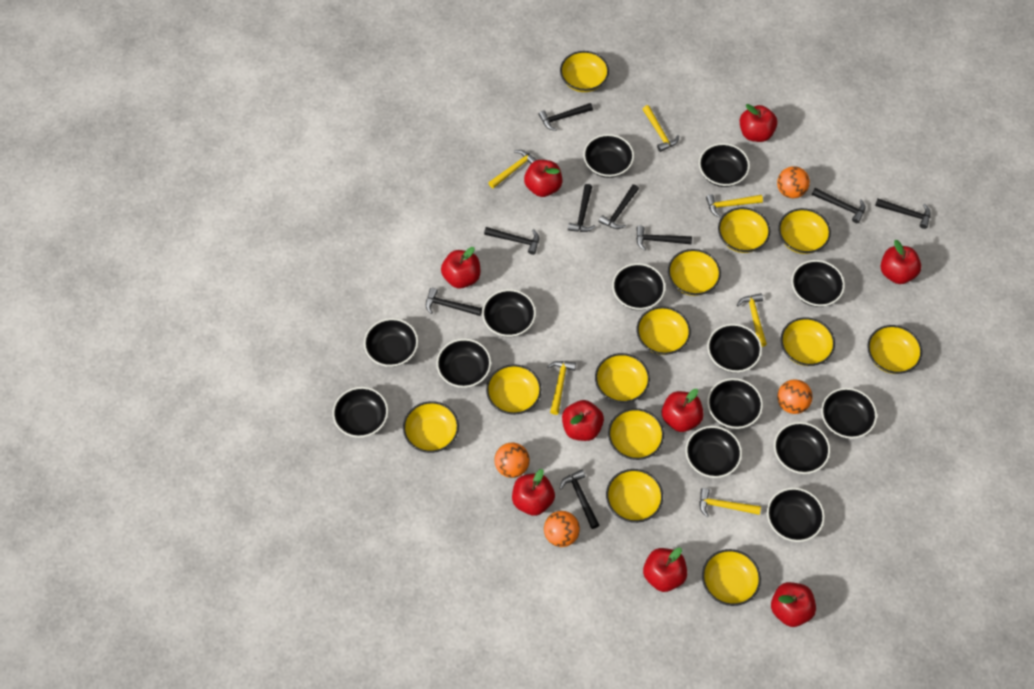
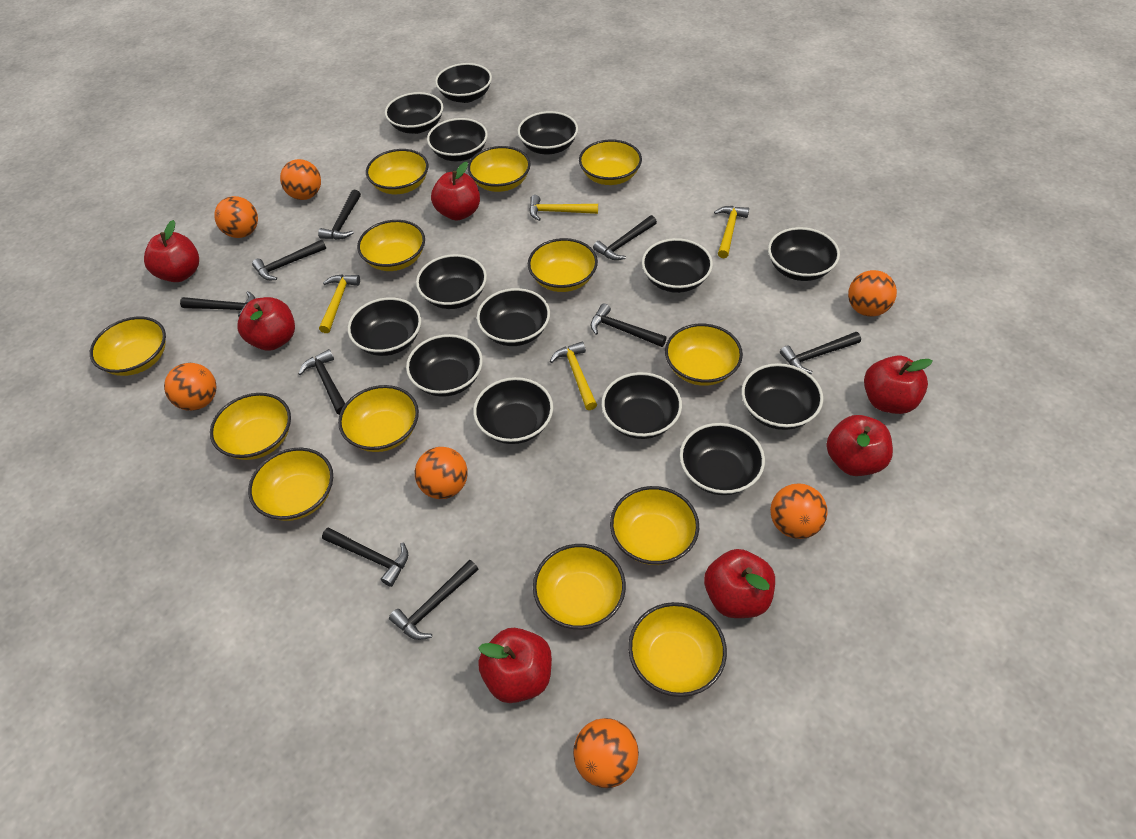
orange ball: [494,443,530,478] [544,511,580,547] [777,166,810,198] [777,379,812,414] = 4 -> [164,363,217,411] [214,196,258,238] [280,159,321,200] [415,447,468,499] [573,718,639,788] [770,483,828,539] [848,270,897,317] = 7
red apple: [441,247,481,288] [512,469,555,516] [524,160,563,197] [562,400,604,441] [643,548,687,592] [662,389,704,432] [740,104,778,142] [771,582,816,627] [881,240,921,284] = 9 -> [144,220,199,282] [237,297,295,351] [431,162,480,221] [478,628,552,703] [704,549,775,618] [826,415,893,476] [864,356,933,414] = 7
yellow hammer: [489,150,537,188] [547,361,576,415] [643,105,679,152] [699,488,761,517] [706,194,763,218] [737,293,767,347] = 6 -> [319,275,360,333] [529,195,598,221] [550,342,597,410] [714,206,749,258] = 4

